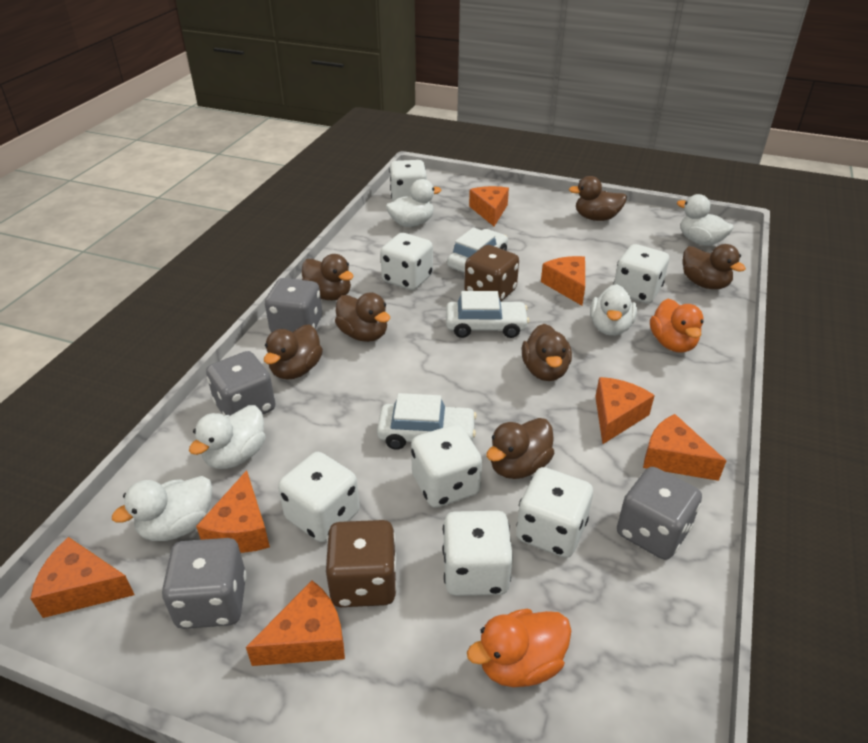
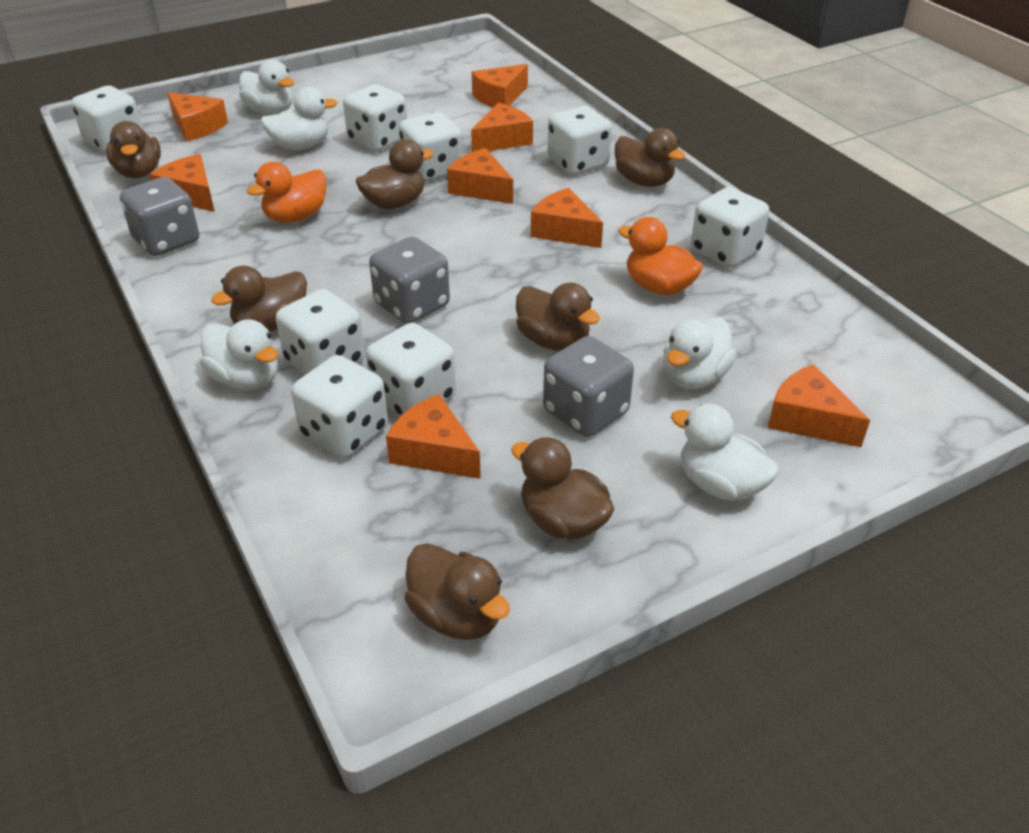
brown dice: [326,520,397,607] [464,245,519,301] = 2 -> none = 0
grey dice: [162,538,247,629] [206,351,276,416] [265,278,322,333] [617,467,702,560] = 4 -> [120,177,199,256] [369,237,450,324] [543,336,634,437] = 3
orange cheese: [30,537,134,618] [196,470,270,553] [246,580,345,666] [469,186,509,226] [541,256,585,306] [595,377,655,444] [643,414,726,481] = 7 -> [150,154,215,212] [167,92,228,141] [386,394,481,479] [447,148,513,204] [471,103,533,152] [472,64,528,107] [531,188,603,248] [768,364,870,447] = 8
white car: [377,393,477,450] [446,291,530,338] [447,227,508,273] = 3 -> none = 0
white dice: [278,452,360,542] [380,233,433,290] [389,160,427,202] [411,424,482,508] [442,511,513,596] [516,467,593,558] [613,244,669,304] = 7 -> [71,86,143,153] [276,289,365,375] [291,355,388,458] [343,84,407,151] [366,323,456,416] [399,112,462,182] [547,106,612,175] [691,187,769,268] = 8

